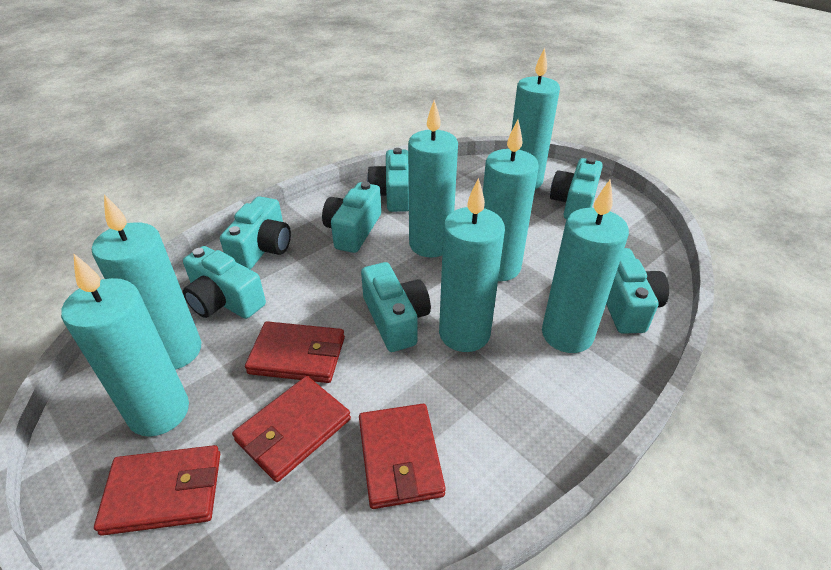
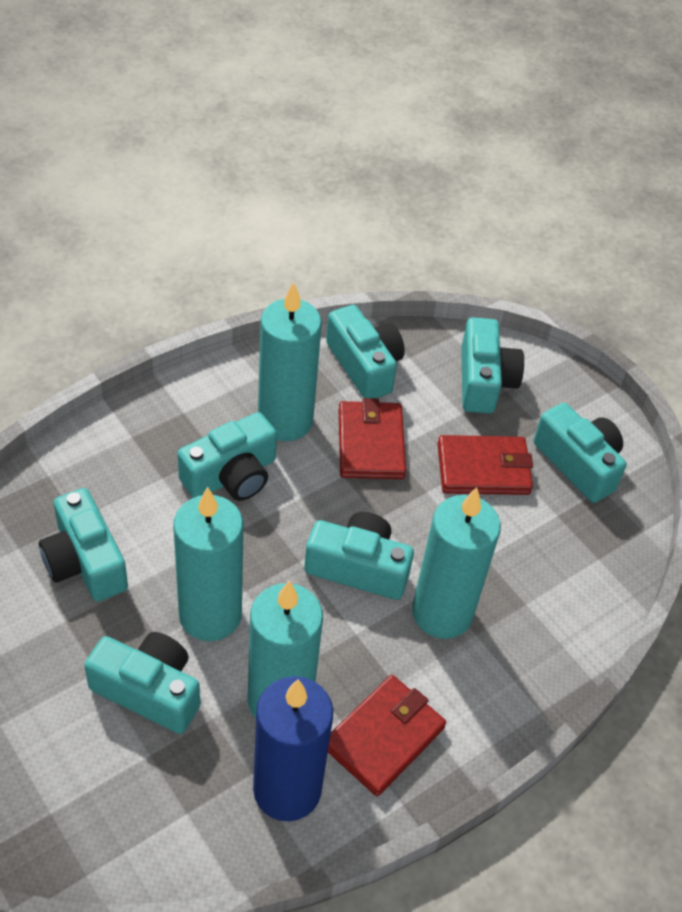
blue candle: none = 0 -> [253,676,333,821] = 1
red wallet: [94,445,220,536] [232,376,351,482] [245,321,345,383] [359,404,446,509] = 4 -> [328,675,446,796] [339,398,406,479] [437,435,533,495] = 3
turquoise candle: [61,254,189,437] [92,194,201,370] [408,100,458,257] [439,178,505,352] [483,119,539,281] [511,47,560,189] [542,180,629,353] = 7 -> [173,487,243,641] [248,580,323,718] [258,282,322,441] [412,487,501,639] = 4

